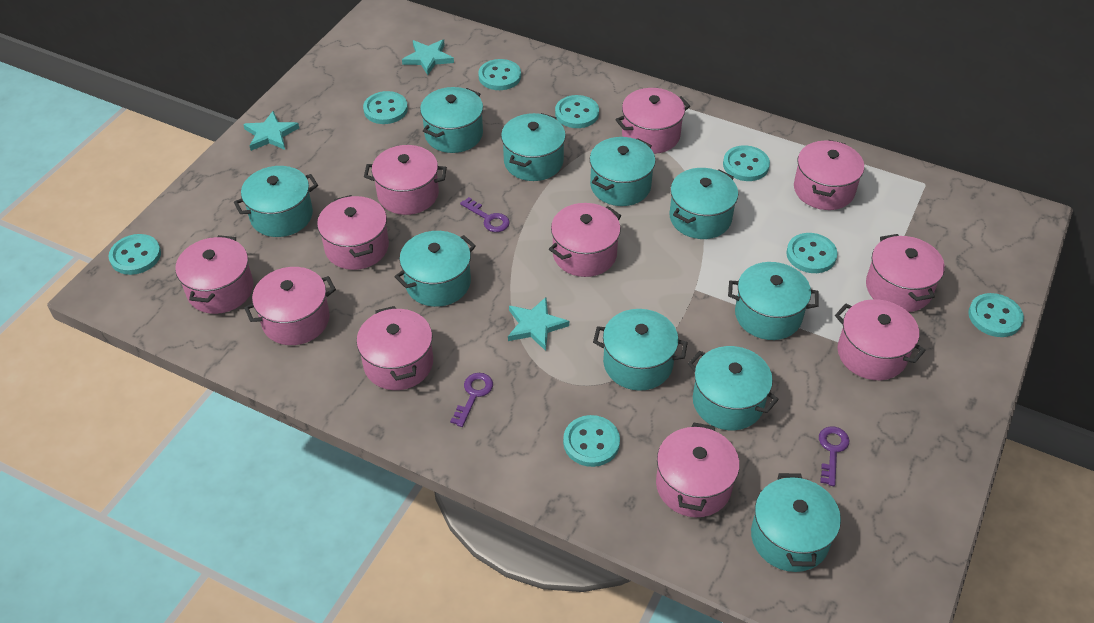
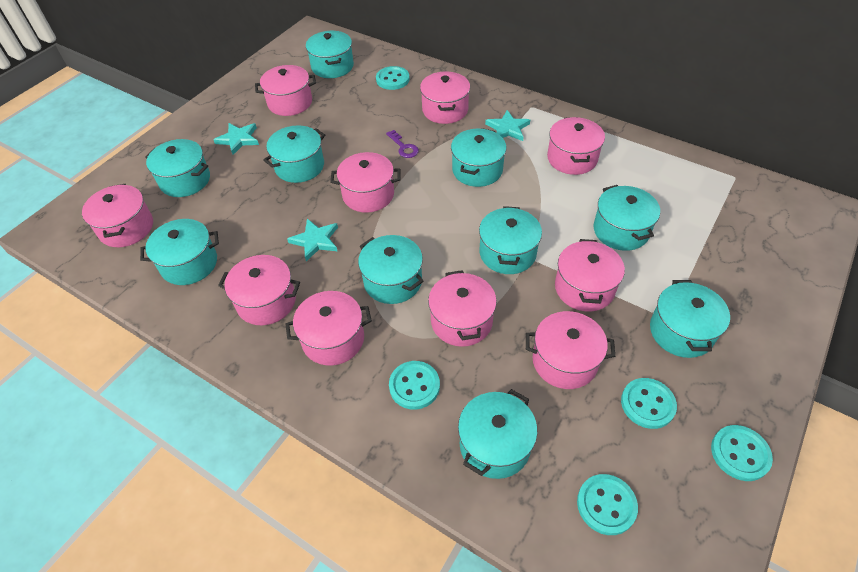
pink pot: [175,235,253,314] [244,267,336,345] [317,195,389,270] [356,306,433,390] [364,145,447,215] [549,203,621,277] [615,88,690,154] [656,423,740,517] [794,140,864,210] [835,299,926,380] [866,234,945,312] = 11 -> [82,184,153,247] [218,255,300,325] [255,65,316,116] [285,291,372,366] [330,152,401,213] [420,72,470,124] [428,270,497,347] [526,311,615,389] [547,117,605,175] [555,239,625,311] = 10
purple key: [450,373,493,427] [460,197,510,232] [819,427,849,486] = 3 -> [386,130,419,158] = 1
turquoise button: [109,234,161,275] [363,91,408,124] [478,59,521,90] [555,95,599,128] [563,415,620,467] [723,145,770,181] [786,233,838,273] [968,293,1024,337] = 8 -> [376,66,410,90] [389,361,440,410] [577,474,638,535] [621,378,677,429] [711,425,773,481] = 5

